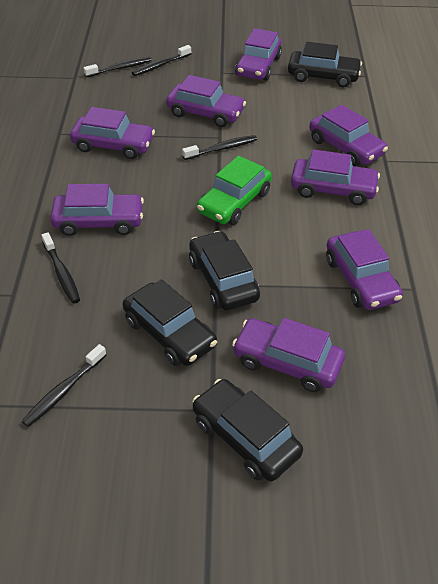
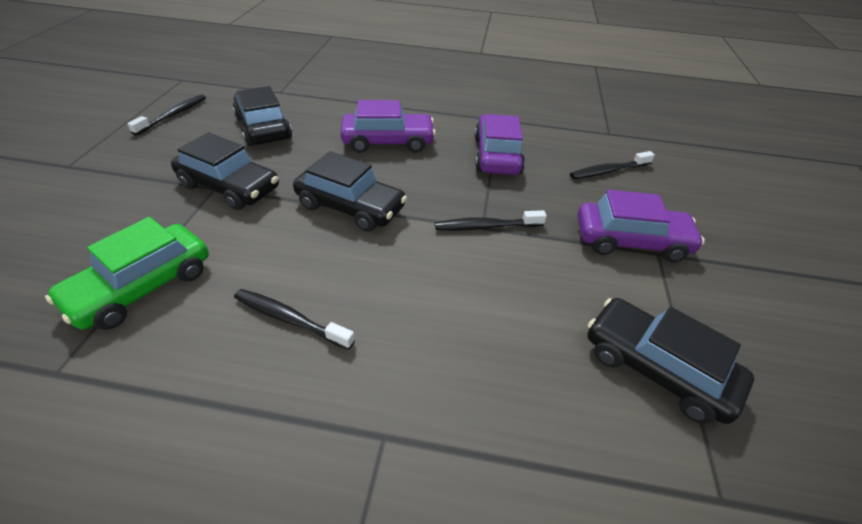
black toothbrush: [22,344,106,427] [41,232,80,303] [83,57,152,77] [132,45,191,76] [182,135,257,160] = 5 -> [127,94,206,135] [234,289,355,350] [435,210,547,231] [570,151,655,179] = 4
purple car: [50,184,144,236] [70,107,155,159] [166,75,246,127] [232,318,345,392] [235,28,282,81] [291,149,380,205] [309,105,388,166] [326,229,403,310] = 8 -> [340,100,436,153] [474,114,525,175] [578,190,705,262] = 3

